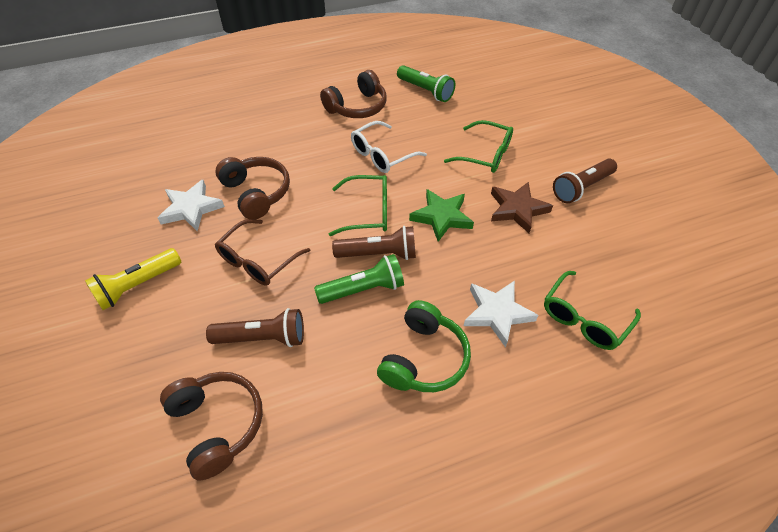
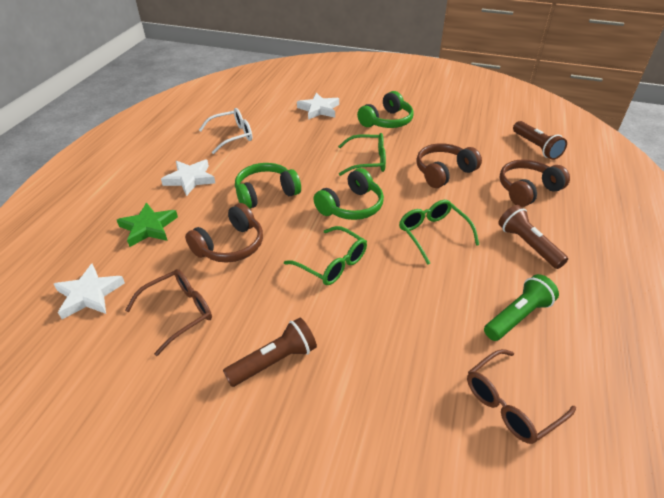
brown glasses: [215,219,310,286] = 1 -> [125,269,212,356] [467,349,576,444] = 2
brown star: [491,182,553,233] = 1 -> none = 0
green flashlight: [314,254,404,304] [397,65,455,102] = 2 -> [484,274,559,341] = 1
green headphones: [377,300,471,392] = 1 -> [235,163,301,209] [313,168,384,220] [357,91,413,128] = 3
white star: [158,180,225,231] [464,281,538,347] = 2 -> [54,264,125,319] [161,159,215,196] [297,93,339,120] = 3
yellow flashlight: [85,248,181,310] = 1 -> none = 0

